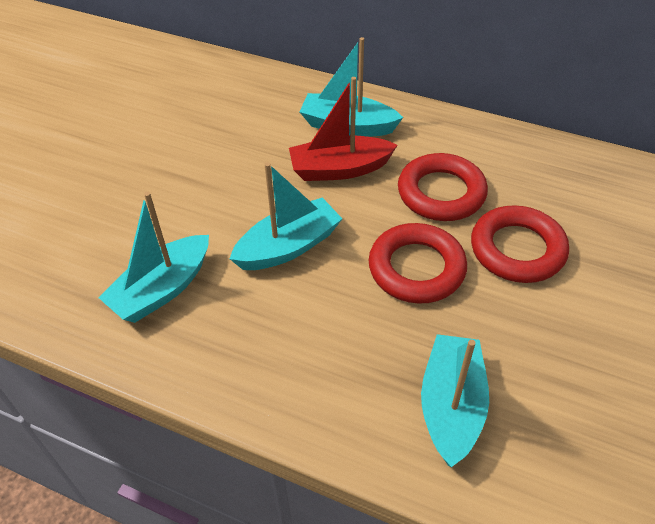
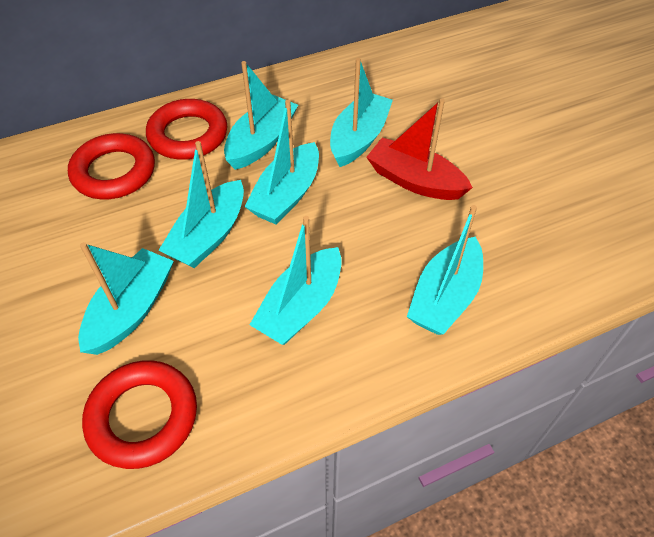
turquoise boat: [98,192,209,323] [230,162,342,270] [300,37,403,137] [421,334,489,467] = 4 -> [78,242,174,355] [158,141,244,268] [224,61,298,170] [244,100,319,224] [249,216,342,345] [330,58,393,167] [407,205,483,335] = 7

